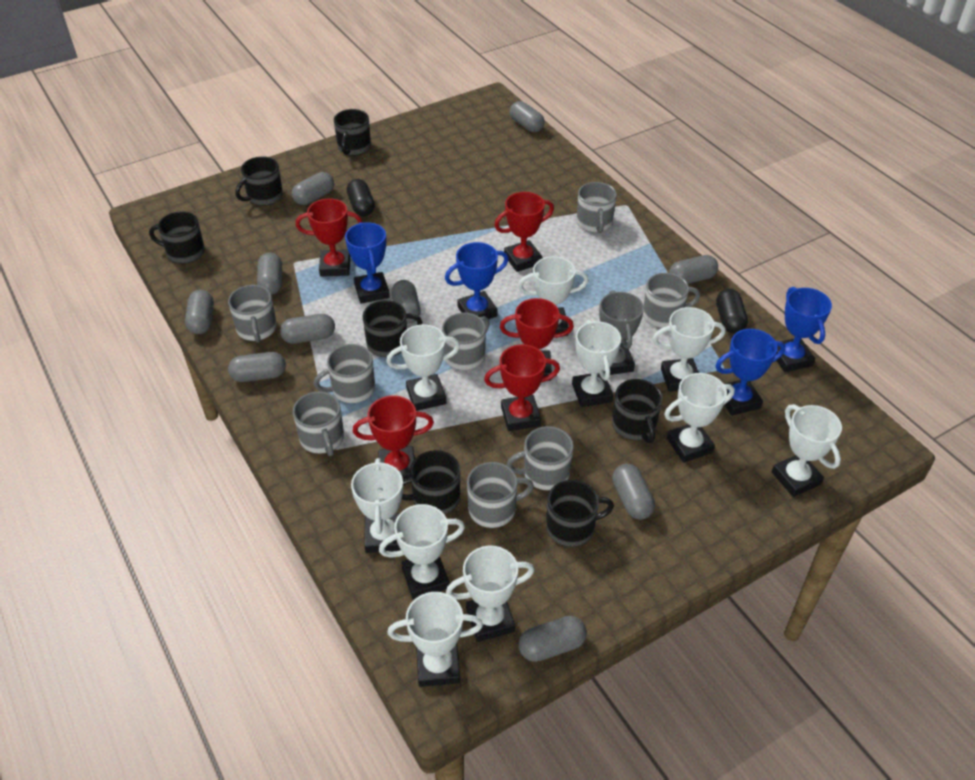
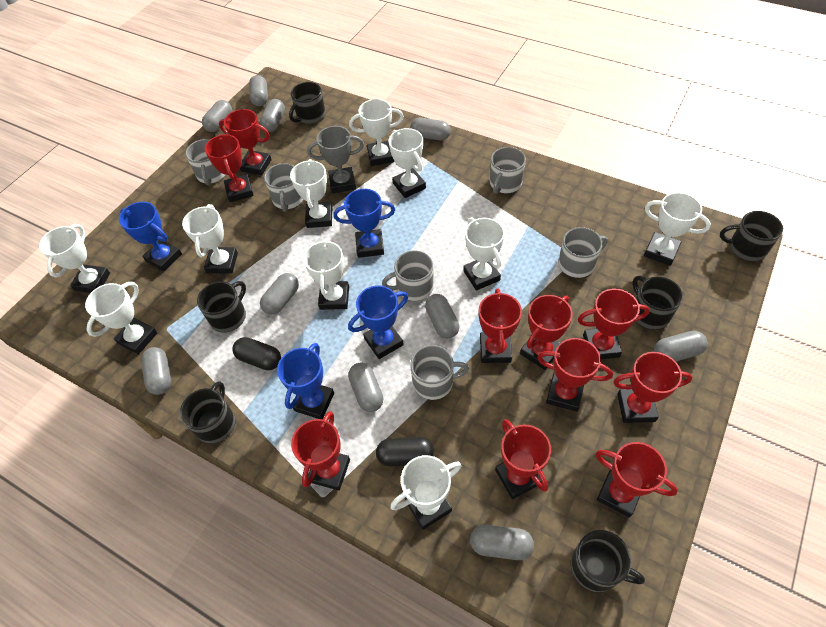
black mug: [149,211,205,264] [235,157,283,206] [334,109,371,156] [363,300,423,357] [402,450,460,514] [546,480,614,547] [612,379,662,443] = 7 -> [180,381,235,444] [197,281,246,333] [289,82,326,124] [571,530,645,593] [633,276,683,330] [720,211,783,261] = 6
grey mug: [228,285,277,343] [293,392,344,456] [314,344,375,403] [442,313,490,370] [467,462,534,528] [506,426,573,490] [577,182,617,233] [643,273,700,328] = 8 -> [185,139,225,185] [264,163,303,212] [382,250,433,301] [410,345,469,400] [490,147,526,194] [558,227,608,278] = 6
red trophy: [296,198,363,277] [353,395,434,479] [484,344,560,431] [494,192,554,272] [500,298,574,381] = 5 -> [205,134,254,202] [219,109,272,176] [291,411,350,490] [479,289,522,363] [495,419,551,499] [520,295,573,370] [537,338,613,412] [578,289,650,359] [595,442,678,518] [613,352,693,423] = 10

